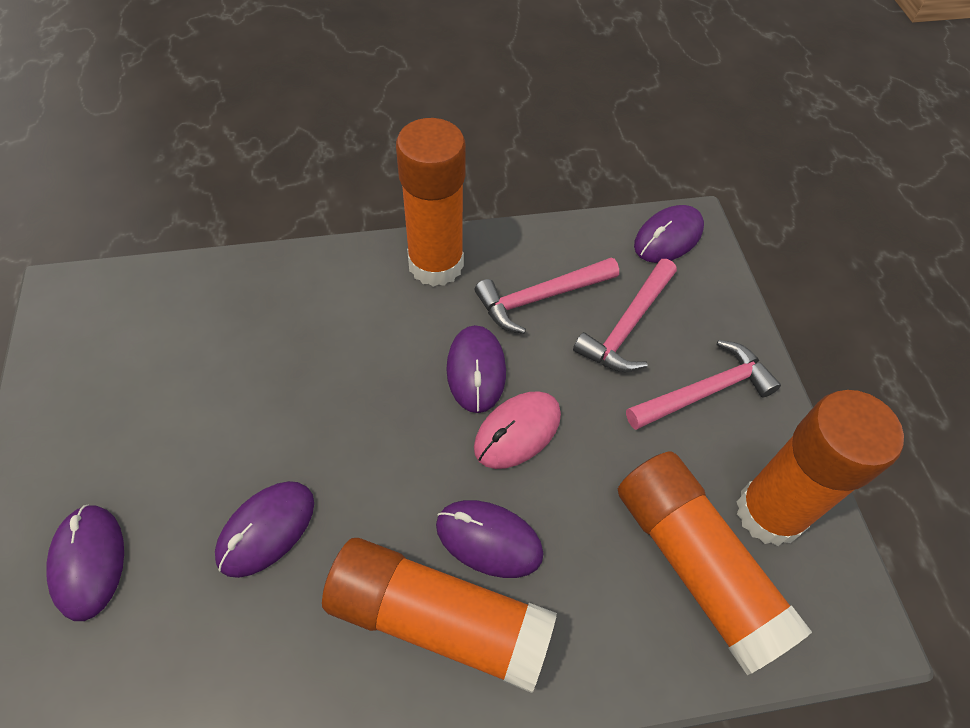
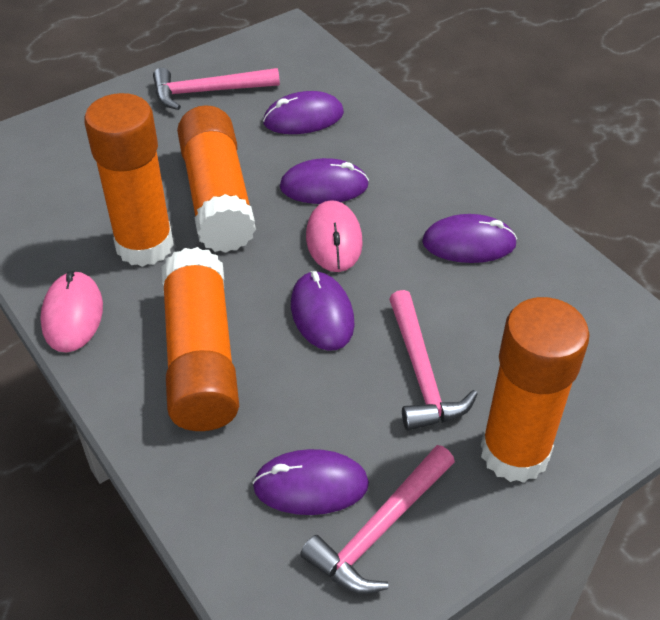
pink mouse: [474,391,561,469] = 1 -> [40,271,103,353] [306,200,363,272] = 2

